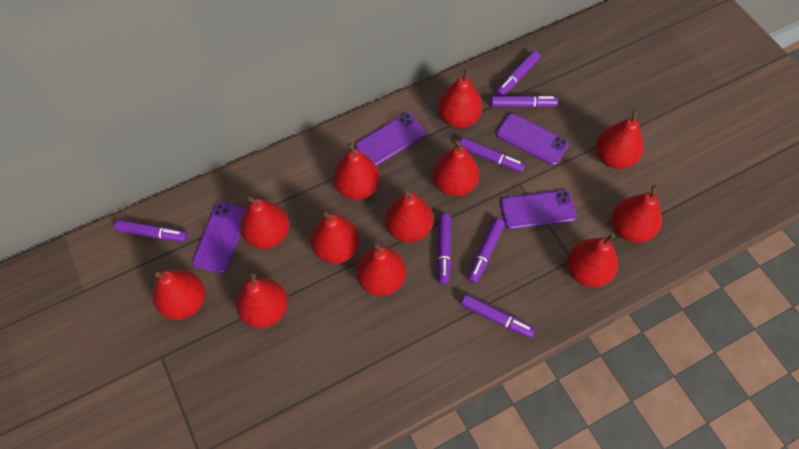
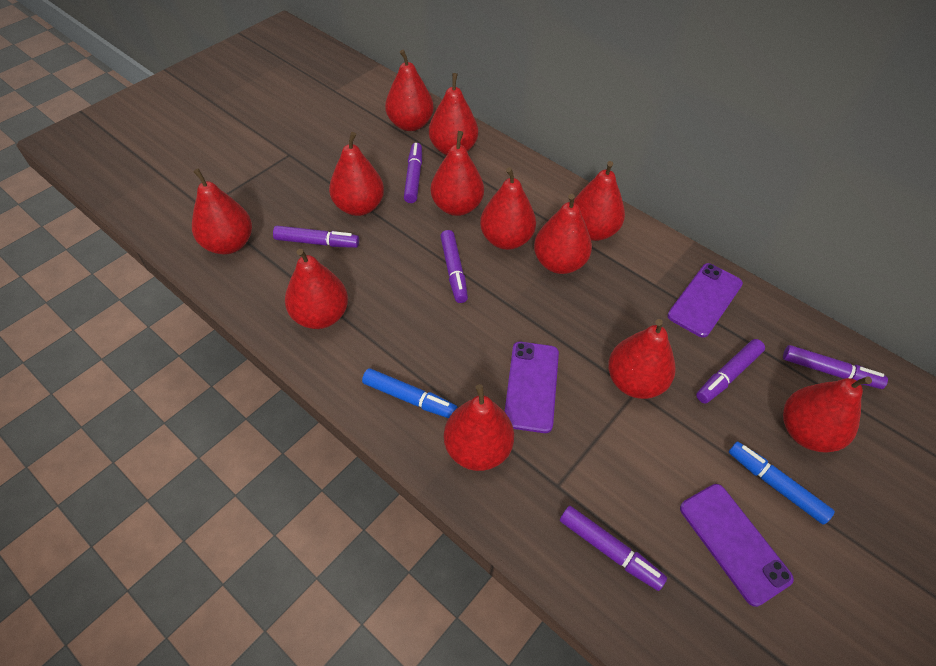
blue marker: none = 0 -> [362,368,457,418] [729,442,835,525] = 2
purple marker: [114,220,188,242] [437,214,451,284] [460,138,525,173] [461,294,535,338] [467,218,505,284] [491,95,558,108] [496,51,540,96] = 7 -> [273,226,359,248] [404,143,422,203] [440,230,468,303] [560,506,667,591] [696,339,765,404] [783,345,888,389] = 6
purple phone: [192,203,246,274] [355,113,426,166] [496,113,569,166] [500,190,577,230] = 4 -> [505,342,559,433] [667,263,743,338] [680,484,794,607] = 3

